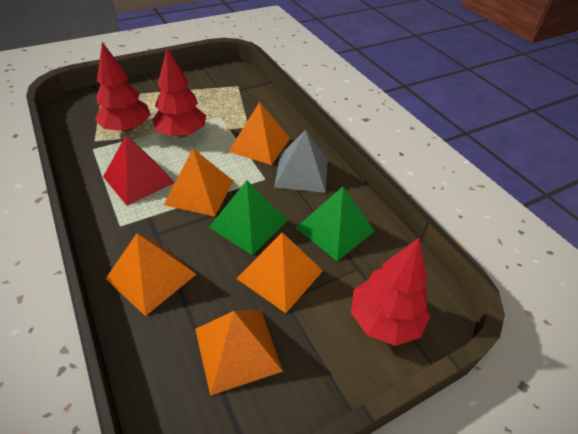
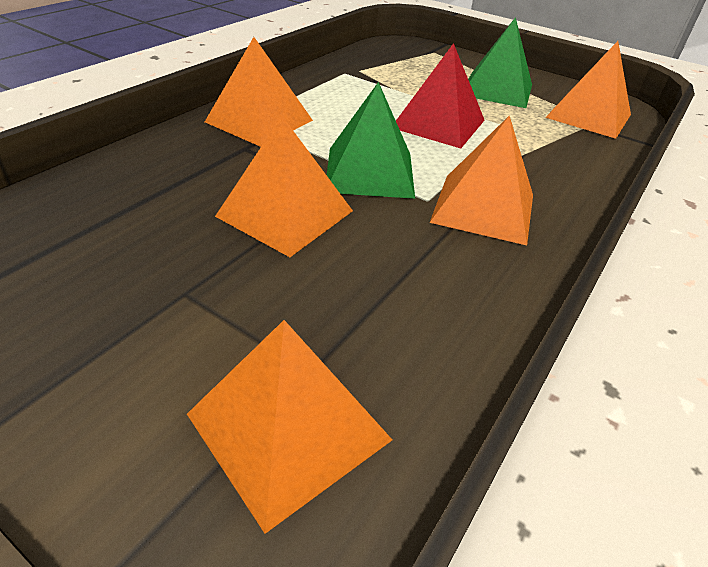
grey pyramid: [274,130,328,193] = 1 -> none = 0
red tree: [95,42,151,132] [152,48,206,138] [351,238,430,346] = 3 -> none = 0

